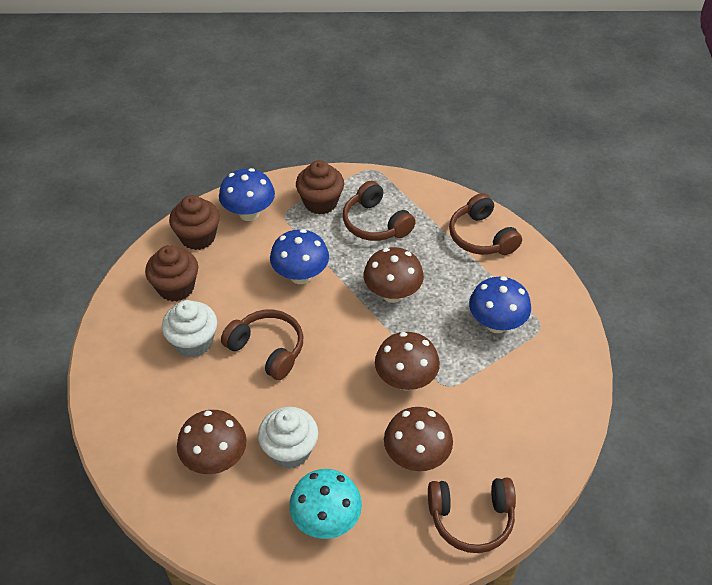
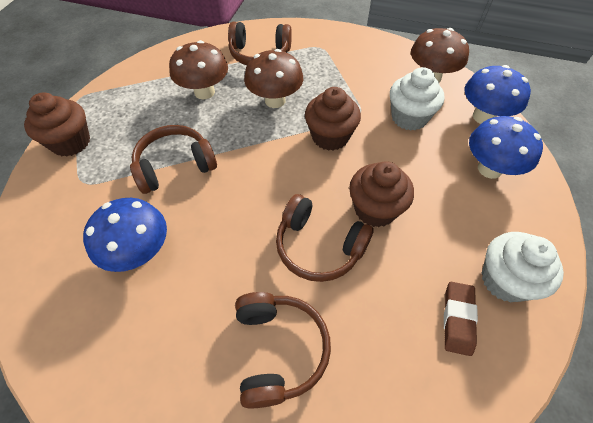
brown eraser: none = 0 -> [444,282,478,356] = 1
brown mushroom: [177,410,246,474] [364,247,424,303] [375,332,440,391] [384,407,453,471] = 4 -> [169,40,228,99] [244,49,303,108] [411,28,469,82] = 3
turquoise mushroom: [289,469,362,539] = 1 -> none = 0

